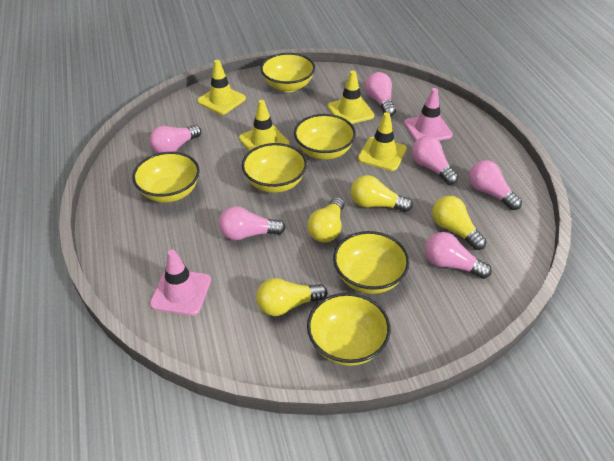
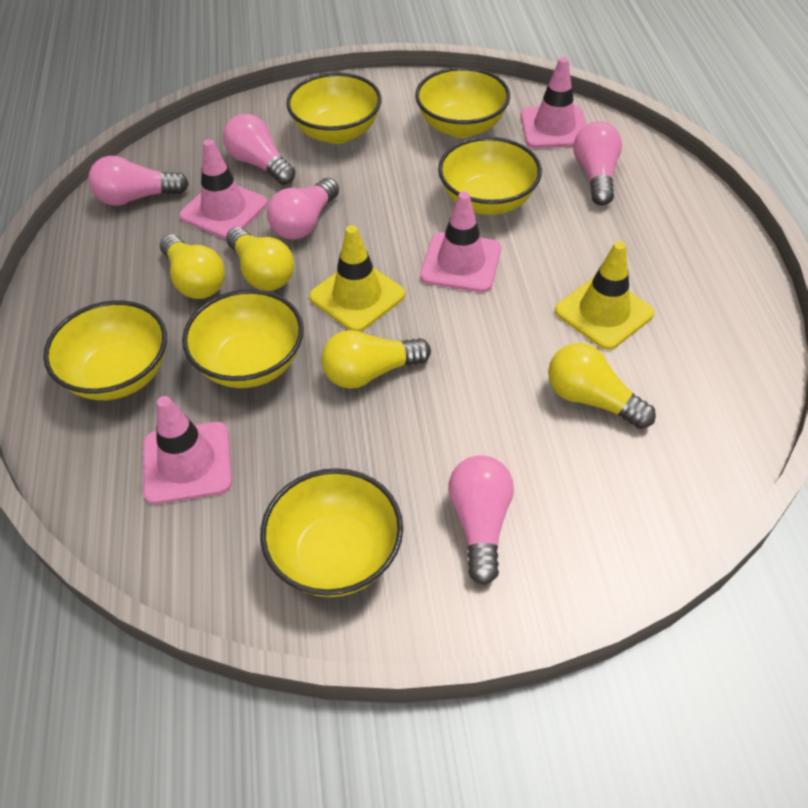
pink light bulb: [149,125,201,153] [219,206,286,240] [365,72,396,117] [412,136,458,185] [425,232,492,279] [469,160,522,210] = 6 -> [88,156,189,206] [223,114,296,185] [267,178,339,240] [448,455,514,585] [573,121,622,205] = 5
pink traffic cone: [150,249,211,316] [404,88,453,142] = 2 -> [143,396,232,504] [179,139,268,239] [420,192,501,292] [521,57,586,148] = 4
yellow traffic cone: [197,60,246,115] [239,100,289,151] [328,71,374,124] [358,112,407,171] = 4 -> [309,225,405,332] [555,241,654,350] = 2

